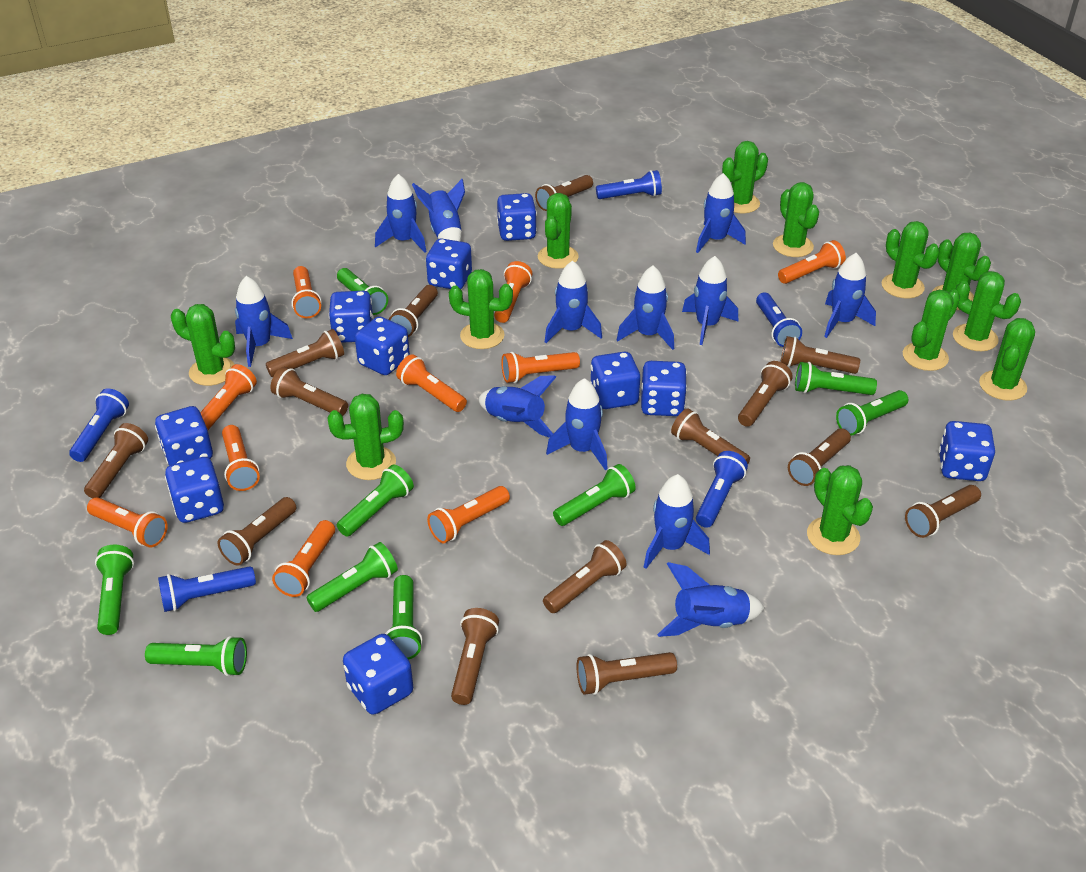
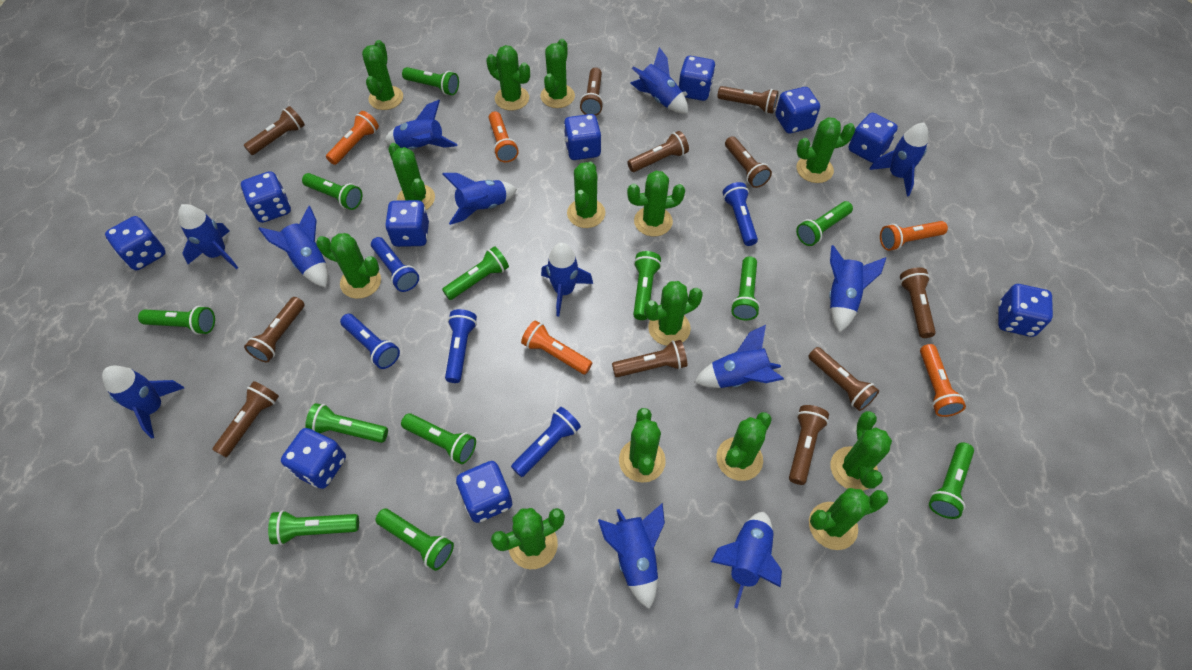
brown flashlight: [84,423,148,499] [218,497,297,566] [266,329,344,377] [271,367,348,416] [389,285,438,337] [451,608,499,705] [535,175,593,211] [543,540,627,613] [577,652,677,695] [671,408,750,464] [738,361,793,427] [781,336,860,374] [788,428,851,486] [905,485,981,538] = 14 -> [212,381,279,457] [244,106,305,155] [244,297,305,363] [580,67,604,116] [612,340,687,377] [627,131,689,172] [717,86,778,114] [725,136,772,188] [789,405,829,485] [808,347,879,411] [900,267,936,338] = 11
green cactus: [171,304,235,386] [327,394,404,480] [449,269,513,349] [538,193,579,269] [722,141,768,213] [773,182,819,257] [807,465,873,555] [882,221,940,299] [903,289,960,371] [932,233,991,310] [953,271,1021,351] [979,318,1035,401] = 12 -> [316,233,381,299] [362,40,403,110] [388,143,435,210] [486,45,530,111] [491,508,565,569] [540,39,575,108] [567,162,605,228] [619,408,666,483] [627,171,685,237] [644,281,703,346] [716,412,772,481] [797,117,855,183] [809,488,888,550] [831,411,892,491] = 14
green flashlight: [95,545,134,635] [145,636,247,676] [306,542,398,612] [337,268,388,315] [337,464,414,537] [385,575,422,660] [553,464,636,526] [795,362,877,395] [836,390,908,436] = 9 -> [138,306,215,335] [268,510,359,545] [302,173,362,210] [305,403,388,443] [375,509,454,571] [401,413,476,464] [402,67,459,95] [442,246,509,300] [633,251,661,320] [731,256,760,321] [796,201,853,246] [929,442,974,519] = 12
orange flashlight: [87,497,168,547] [200,364,257,430] [222,425,260,491] [272,520,335,597] [292,266,322,318] [396,354,467,412] [427,486,510,543] [494,261,532,323] [501,352,580,383] [778,240,846,284] = 10 -> [326,111,379,165] [489,111,519,162] [521,321,592,374] [880,221,948,251] [920,344,966,417] = 5

